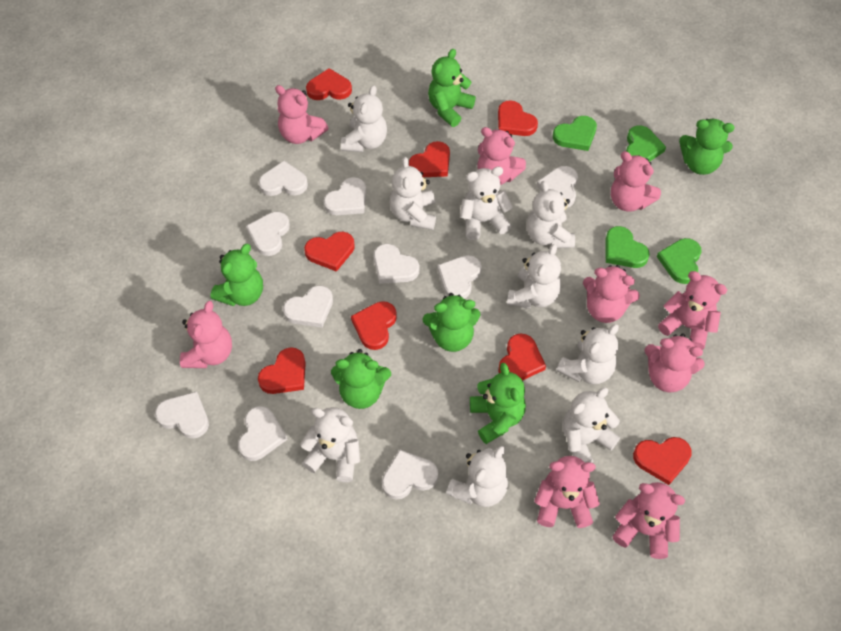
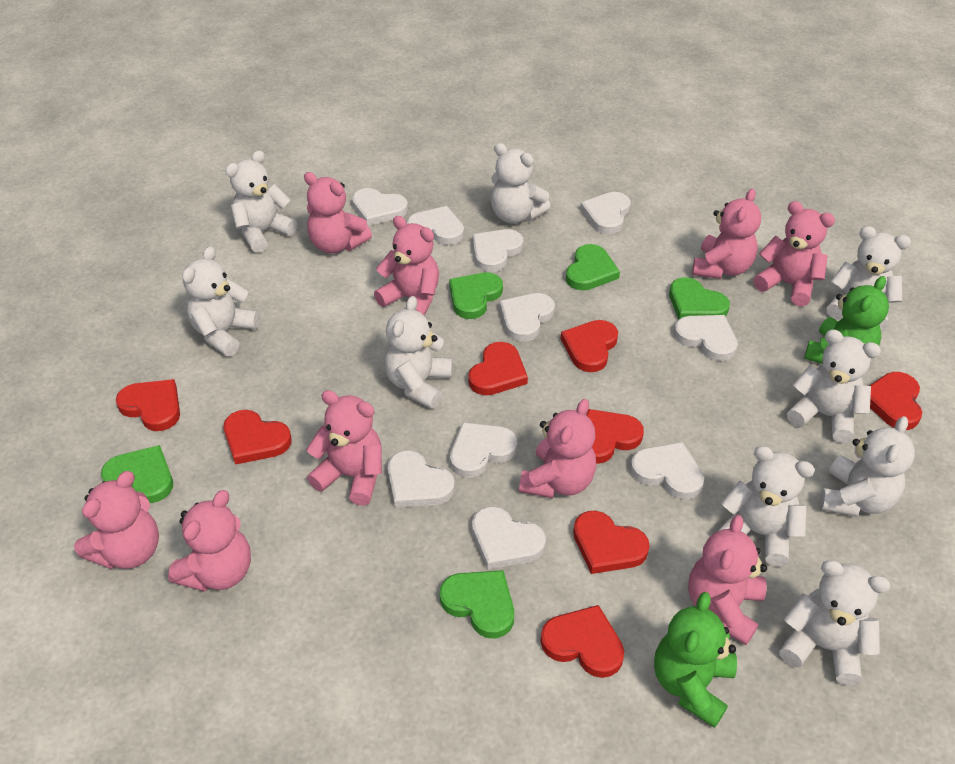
green heart: [553,116,597,151] [605,226,650,268] [626,126,666,162] [657,238,702,284] = 4 -> [101,445,173,503] [439,570,514,638] [449,272,503,319] [566,244,620,291] [669,277,730,320] = 5
green teddy bear: [210,244,263,306] [331,349,391,409] [422,293,481,352] [428,49,476,127] [470,363,526,444] [679,118,734,175] = 6 -> [654,592,737,728] [804,276,889,364] = 2

